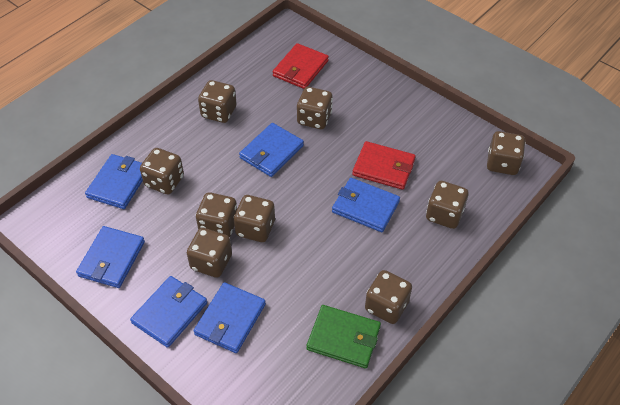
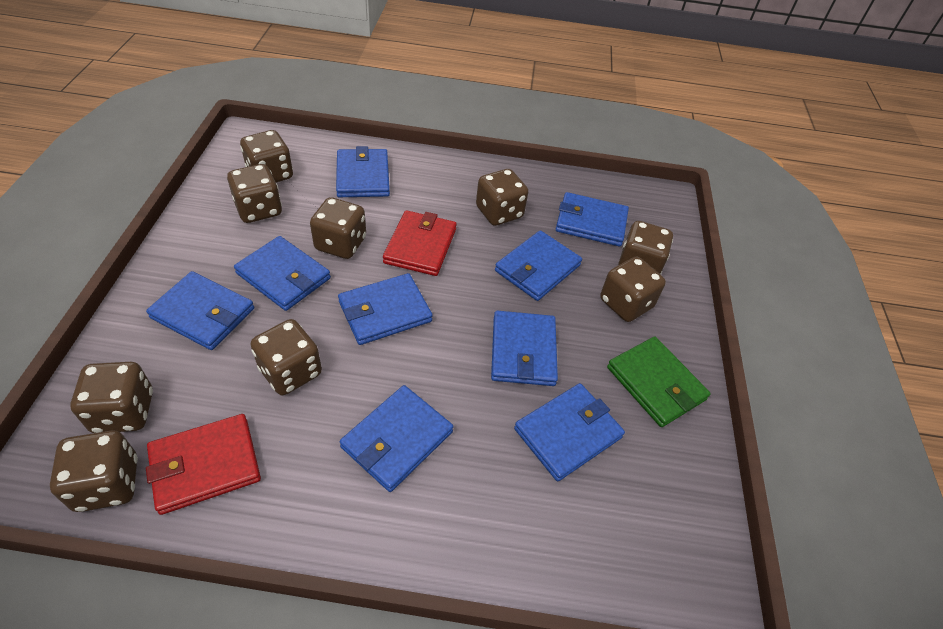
blue wallet: [76,226,145,288] [85,154,143,209] [130,276,207,348] [193,282,266,353] [239,123,304,177] [332,178,400,232] = 6 -> [146,271,254,350] [234,236,331,311] [336,146,390,197] [338,273,433,345] [340,385,453,492] [491,311,558,386] [495,230,582,301] [514,383,625,481] [556,192,629,247] = 9

